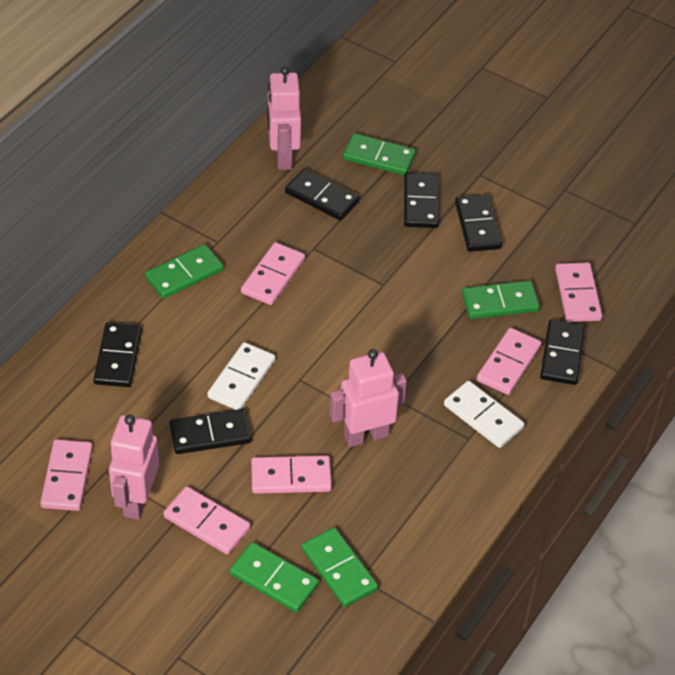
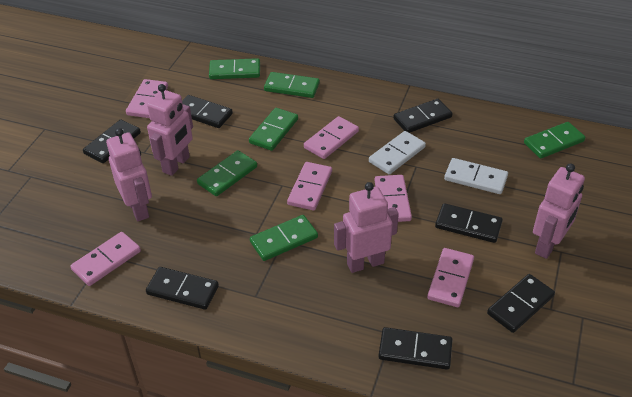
black domino: [94,322,142,387] [170,409,252,454] [285,169,359,221] [404,173,439,228] [455,194,502,252] [540,319,585,385] = 6 -> [83,119,141,163] [146,267,219,310] [182,95,233,128] [378,327,452,369] [393,99,453,133] [435,203,503,243] [487,274,555,333] = 7
green domino: [145,244,223,299] [230,542,319,612] [302,527,378,607] [343,133,416,175] [462,280,540,319] = 5 -> [197,150,257,196] [209,58,260,79] [249,108,298,151] [250,215,318,261] [264,72,320,98] [524,122,585,158] = 6
pink robot: [109,414,159,520] [267,66,301,170] [330,349,407,447] = 3 -> [106,128,152,221] [147,84,193,176] [334,182,399,273] [533,163,585,259] = 4

